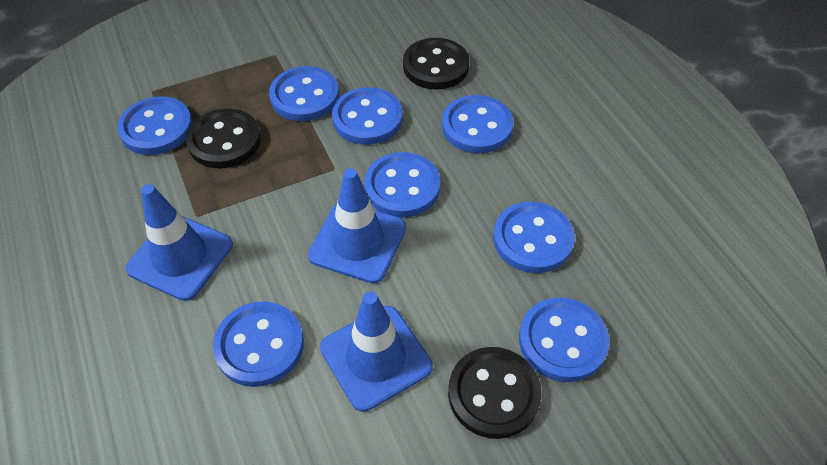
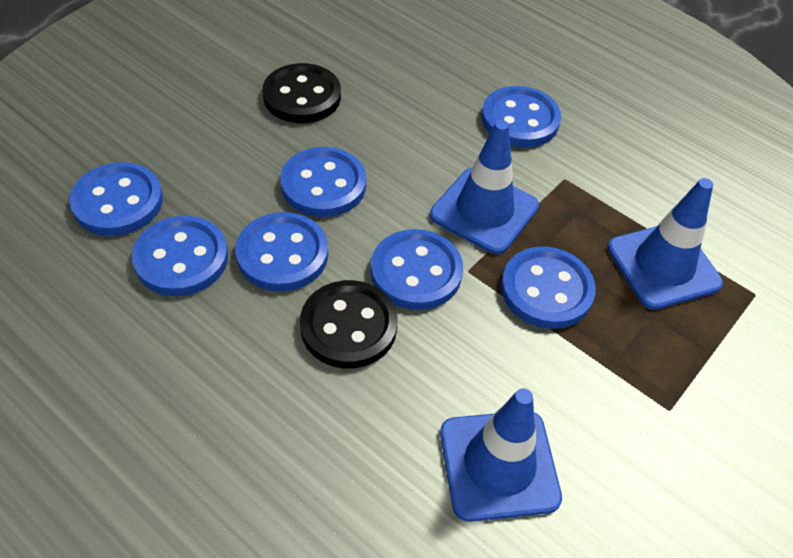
black button: [186,108,261,168] [403,38,469,90] [448,347,542,439] = 3 -> [262,63,341,123] [300,280,398,369] = 2
blue button: [117,96,193,155] [213,301,304,387] [269,66,339,121] [332,87,403,145] [364,152,440,218] [442,95,513,153] [493,202,575,273] [519,297,609,382] = 8 -> [69,162,163,236] [132,216,228,296] [236,212,328,292] [280,147,366,217] [371,229,463,310] [482,86,561,148] [501,247,596,329] = 7

